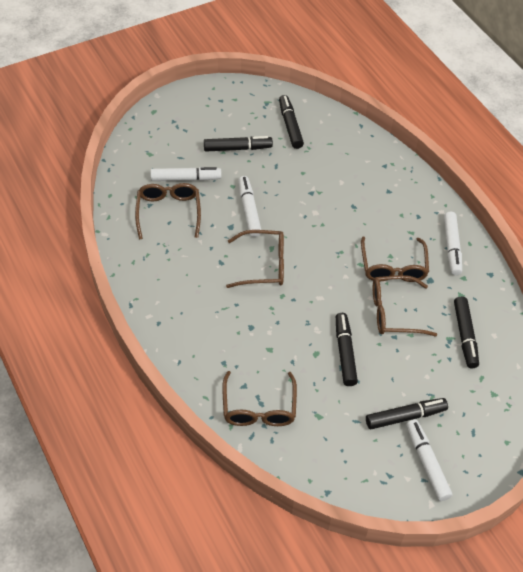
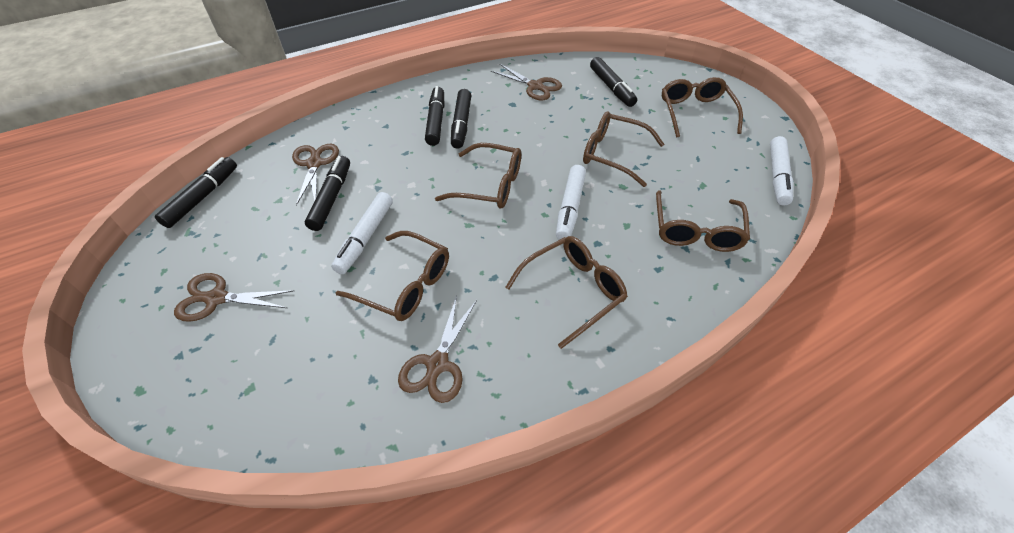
brown glasses: [135,183,201,240] [222,371,297,426] [226,230,284,288] [361,237,429,282] [373,275,437,336] = 5 -> [336,231,449,321] [435,143,521,209] [505,236,628,349] [583,111,664,187] [656,190,750,252] [662,77,743,138] = 6
brown scissors: none = 0 -> [174,273,294,322] [292,144,339,206] [398,295,477,403] [491,64,562,100] = 4
white marker: [150,167,222,181] [238,176,261,237] [406,419,452,501] [444,212,462,276] = 4 -> [331,192,393,274] [556,165,586,240] [770,136,793,205] = 3

